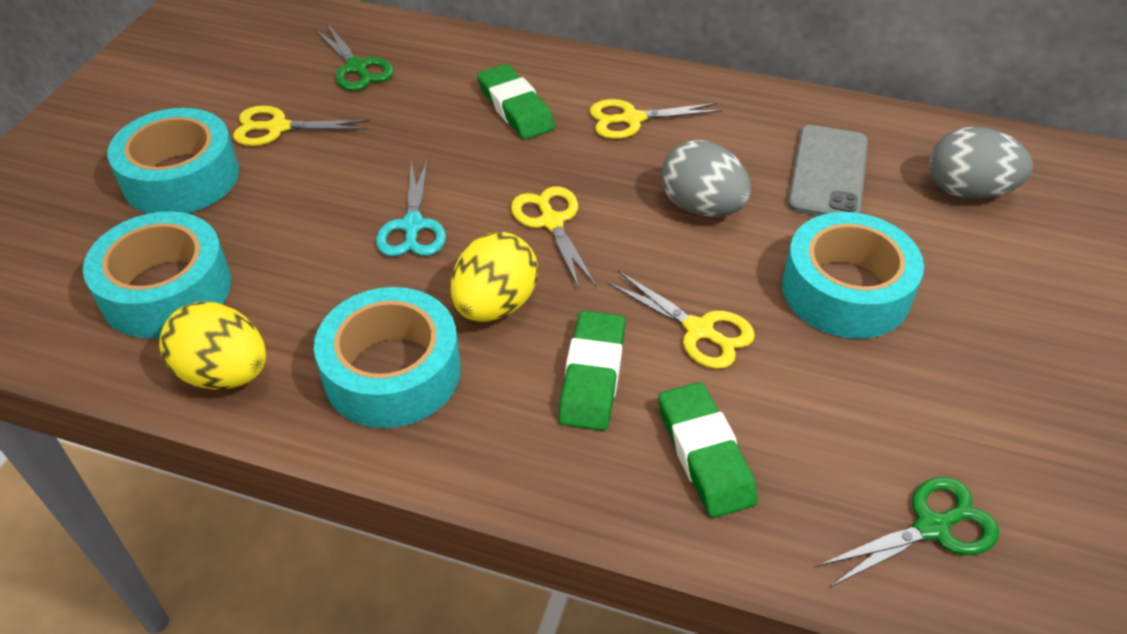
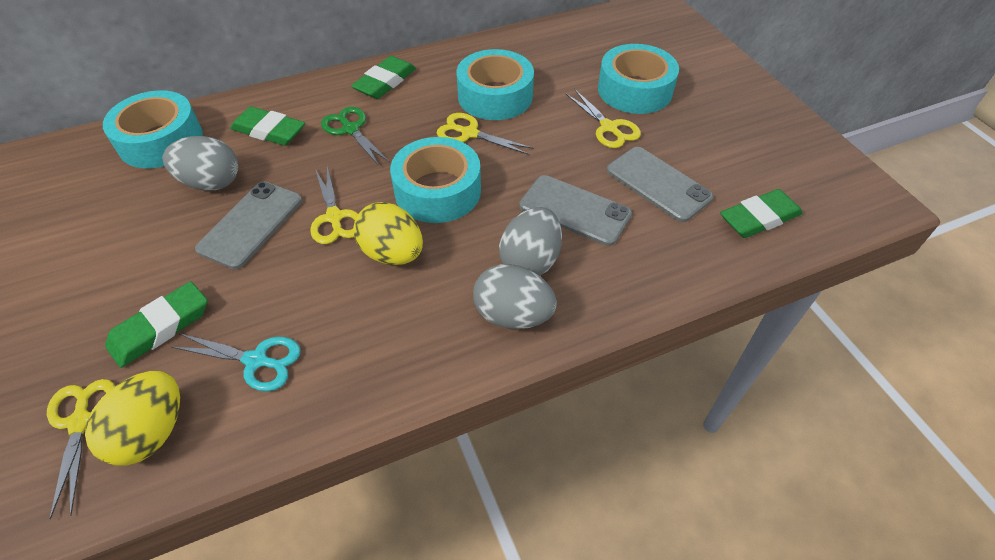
green eraser: [477,64,555,140] [558,311,626,431] [658,382,758,518] = 3 -> [105,281,207,368] [230,107,305,146] [351,56,416,99] [720,189,803,238] = 4
green scissors: [315,23,394,91] [818,477,999,587] = 2 -> [321,107,390,166] = 1
grey egg: [661,140,751,217] [930,127,1033,199] = 2 -> [163,136,238,191] [473,264,557,329] [499,207,562,276] = 3
grey phone: [788,125,868,216] = 1 -> [195,182,302,269] [519,175,632,246] [607,147,714,222] = 3

